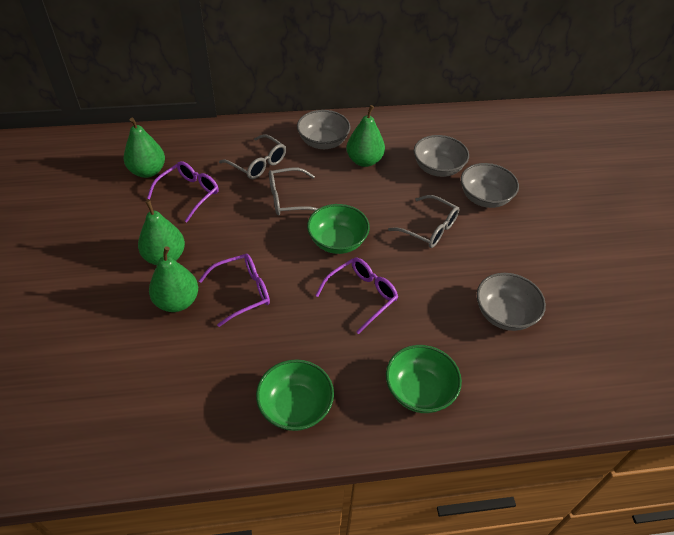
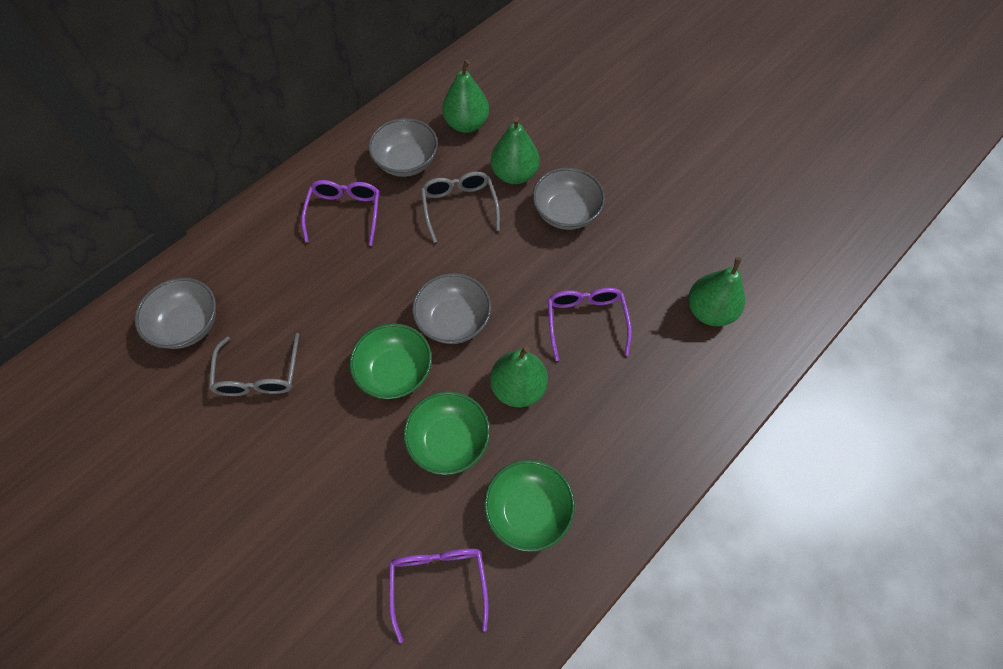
grey glasses: [219,134,286,179] [269,168,318,215] [388,195,460,248] = 3 -> [209,333,299,396] [421,171,500,243] = 2

